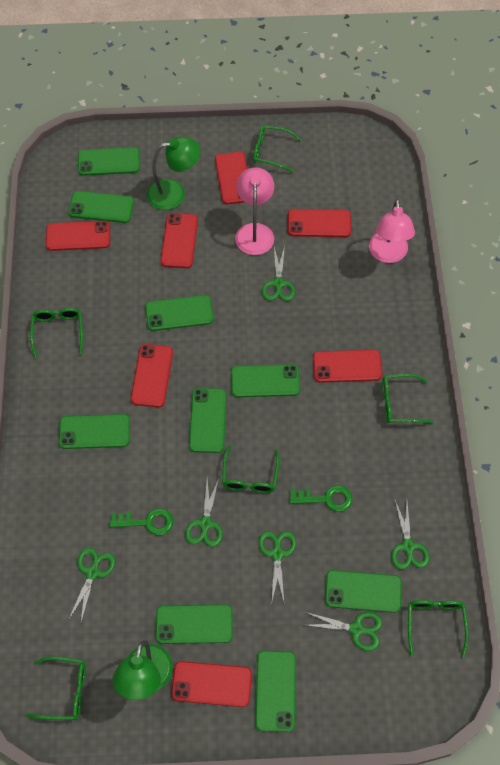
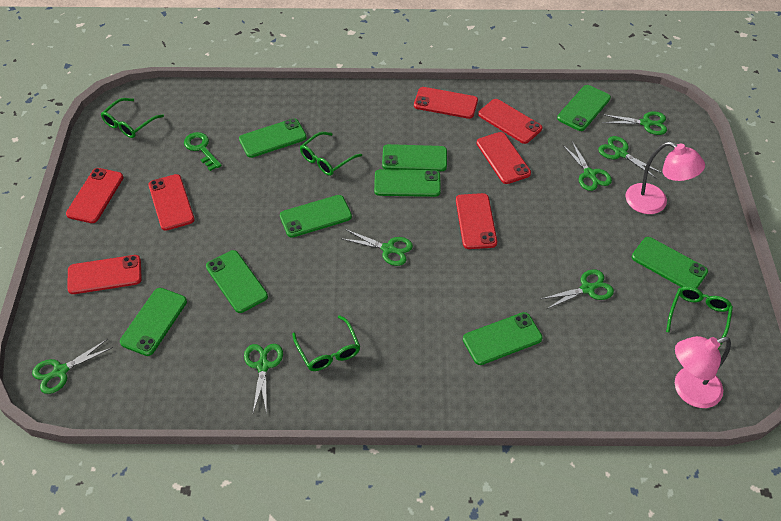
green glasses: [26,656,86,720] [30,308,83,358] [222,445,279,493] [253,125,301,173] [382,374,433,423] [408,600,469,657] = 6 -> [101,98,164,138] [292,315,360,371] [300,132,362,176] [666,286,733,350] = 4
green key: [109,508,173,535] [289,485,353,512] = 2 -> [184,132,222,171] = 1
green lamp: [112,640,173,700] [147,136,200,210] = 2 -> none = 0
green scissors: [69,548,115,622] [185,479,223,547] [258,531,296,602] [262,246,295,301] [305,612,383,651] [391,500,429,570] = 6 -> [32,339,113,394] [244,344,283,414] [343,229,413,266] [541,270,614,309] [562,141,612,191] [598,136,662,178] [602,111,667,135] = 7

